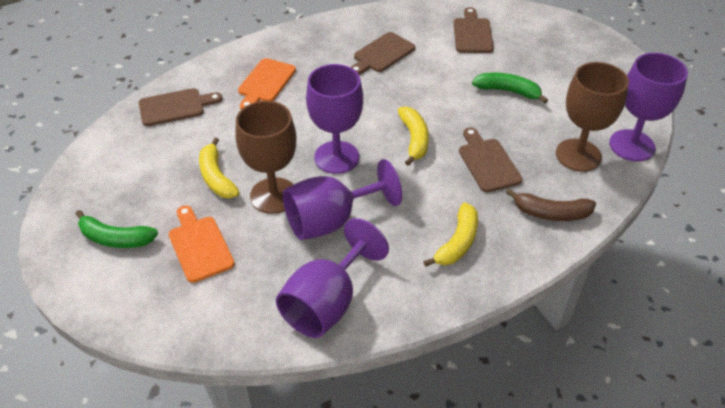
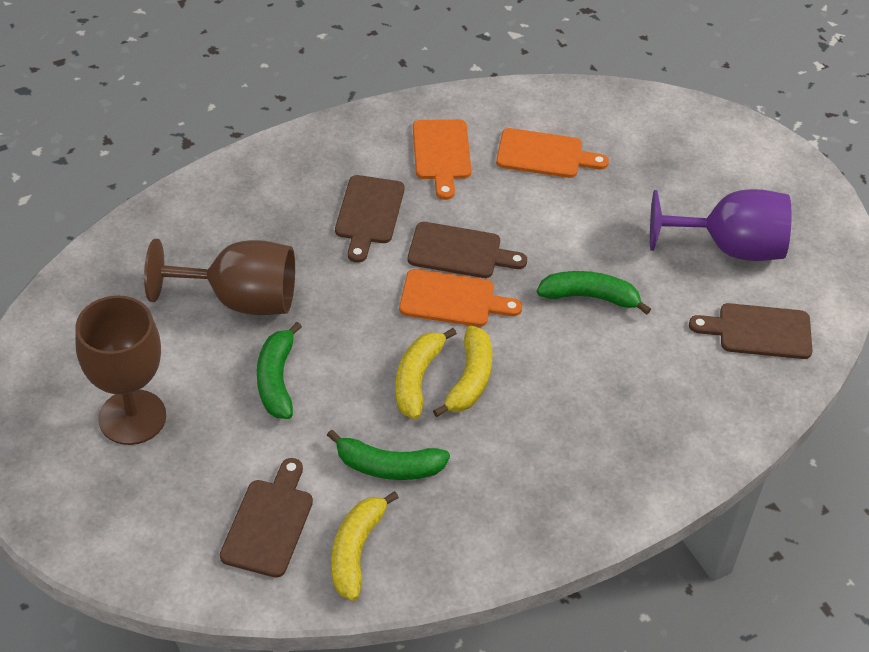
brown banana: [506,189,596,221] = 1 -> none = 0
green banana: [76,210,158,248] [472,73,548,104] = 2 -> [257,322,302,419] [327,430,450,480] [537,271,651,315] = 3
orange cutting board: [169,205,235,283] [238,58,296,109] = 2 -> [399,269,522,327] [413,119,471,200] [496,128,609,178] = 3
purple goblet: [276,218,389,338] [283,159,402,240] [306,64,363,174] [609,53,688,161] = 4 -> [650,189,791,261] = 1

